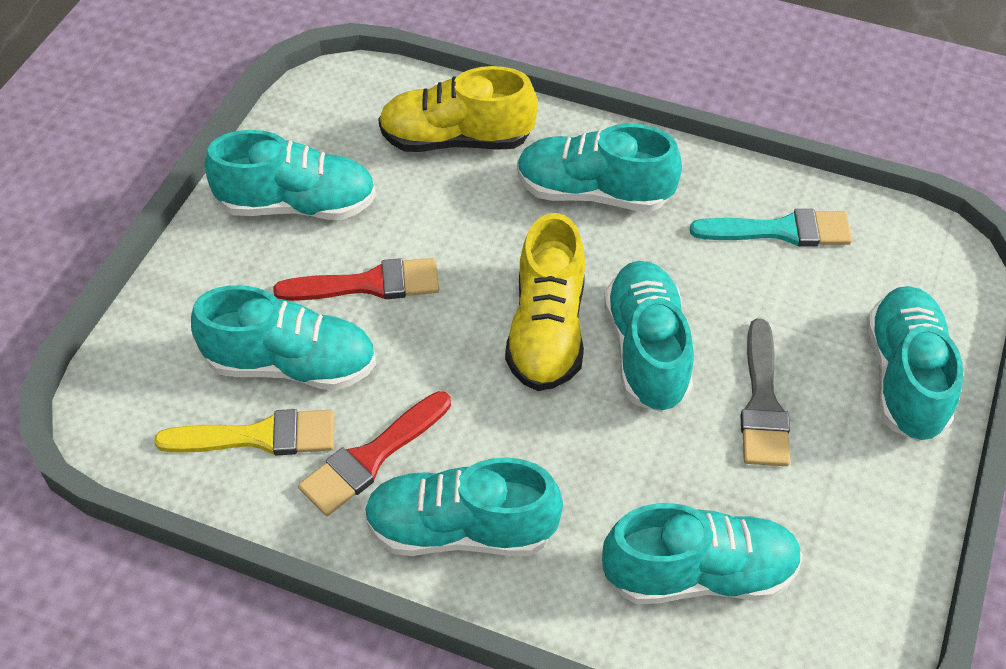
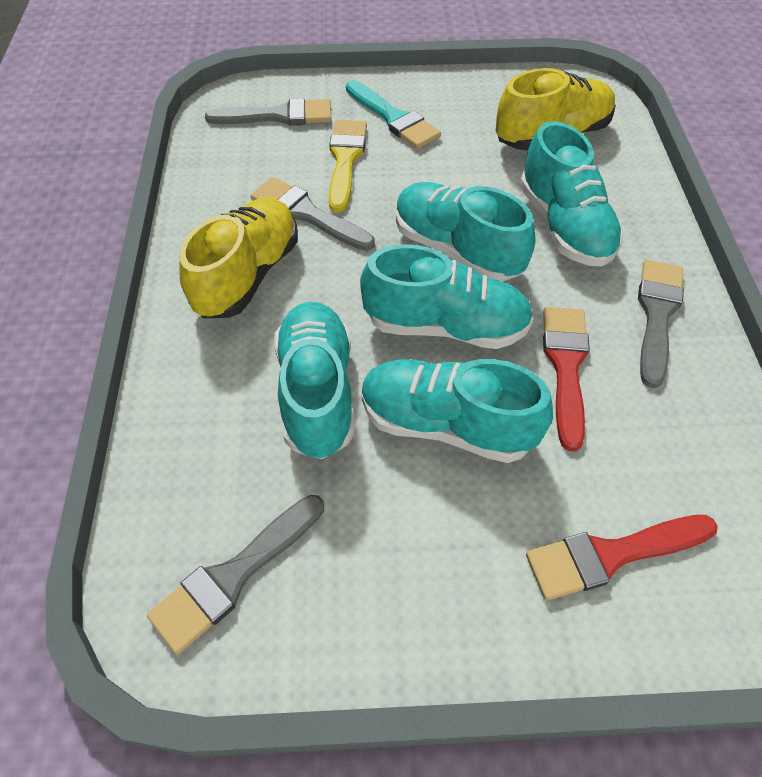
grey brush: [740,319,790,466] = 1 -> [147,495,324,654] [205,98,331,125] [250,177,375,251] [638,260,684,388] = 4
turquoise shoe: [191,285,376,390] [205,130,376,220] [364,457,563,556] [517,124,682,212] [602,503,803,604] [604,261,694,412] [867,286,963,442] = 7 -> [274,302,355,459] [360,245,533,349] [362,359,553,463] [396,182,535,282] [520,121,624,267] = 5

